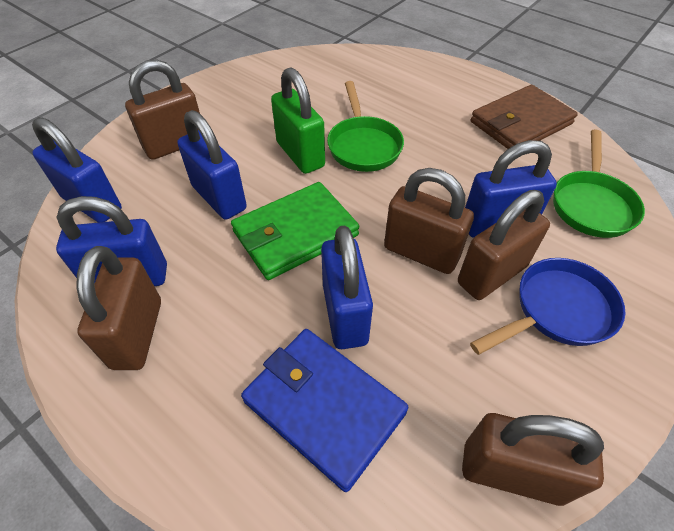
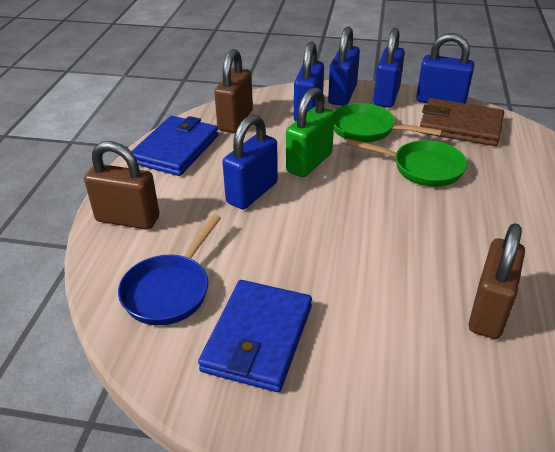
blue wallet: [241,329,409,492] = 1 -> [131,116,219,176] [198,280,312,392] = 2
brown padlock: [76,246,161,370] [125,59,200,160] [384,168,474,274] [458,190,550,300] [462,413,604,506] = 5 -> [84,141,159,230] [214,49,253,133] [469,223,525,339] = 3
green wallet: [231,182,359,280] = 1 -> none = 0

